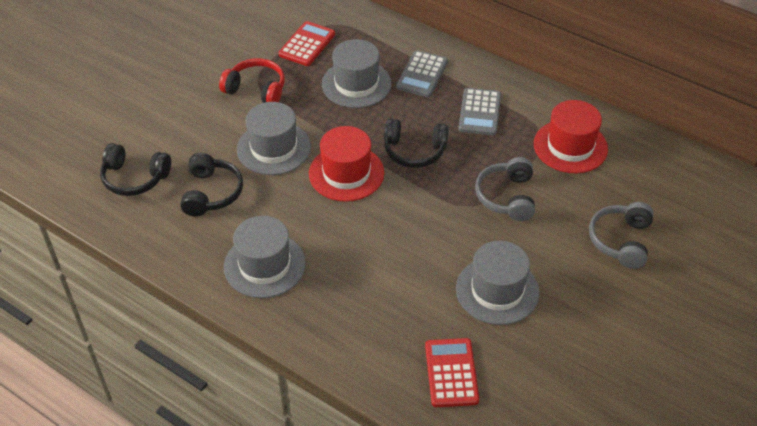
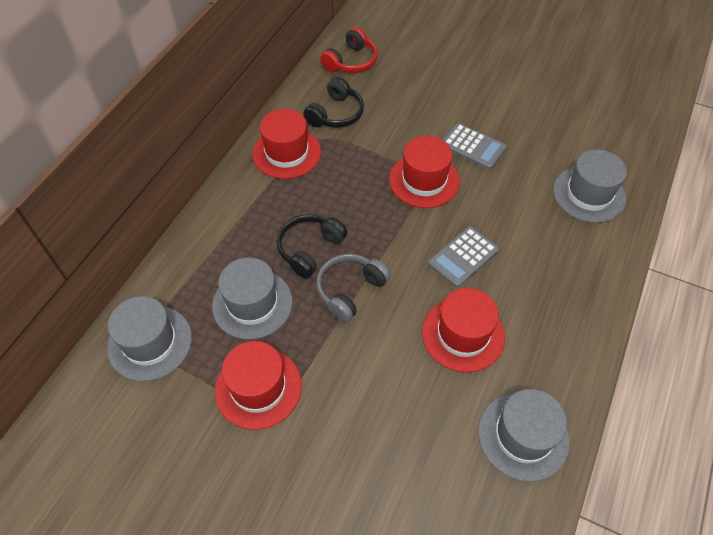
black headphones: [100,143,171,196] [180,153,243,217] [384,118,449,168] = 3 -> [277,214,347,278] [303,77,364,128] = 2
grey headphones: [475,157,535,221] [589,202,654,269] = 2 -> [316,254,391,322] = 1
red calculator: [279,21,335,66] [425,338,479,407] = 2 -> none = 0
red hat: [309,126,384,202] [534,100,608,173] = 2 -> [215,341,302,430] [252,109,321,179] [389,136,460,208] [422,288,505,373] = 4

